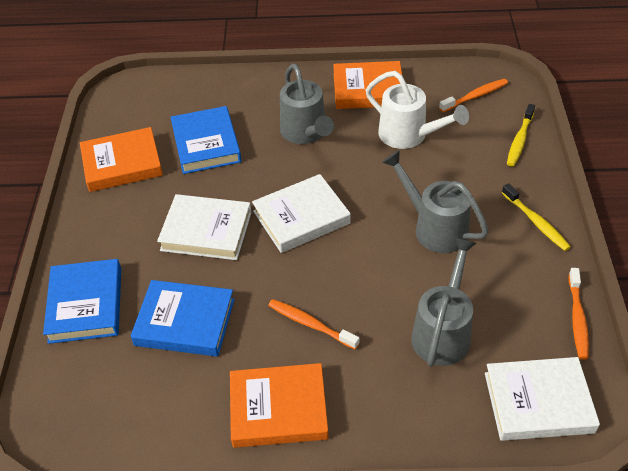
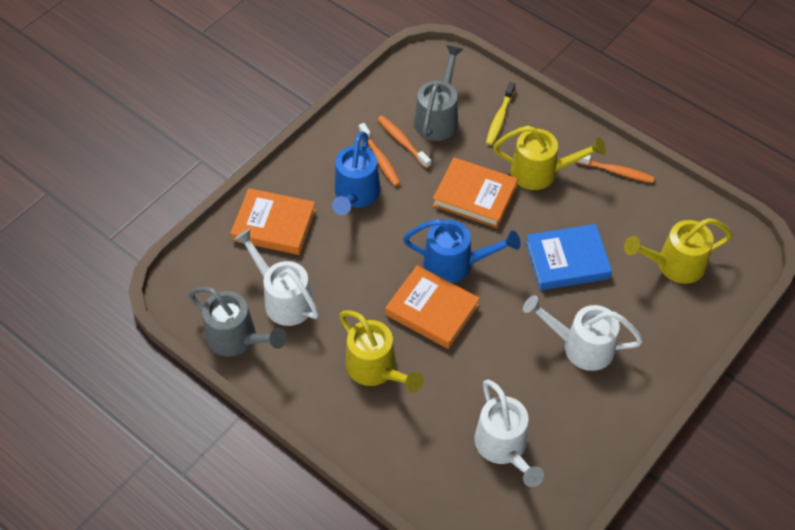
blue book: [43,259,121,344] [131,280,235,357] [171,106,241,174] = 3 -> [526,224,612,290] = 1
blue watering can: none = 0 -> [332,131,381,215] [403,219,521,283] = 2
grey watering can: [280,63,334,144] [382,150,489,253] [411,238,476,367] = 3 -> [189,287,287,357] [414,45,463,141] = 2
white book: [157,194,252,260] [252,174,351,253] [485,357,600,441] = 3 -> none = 0
white watering can: [366,71,469,149] = 1 -> [234,229,319,326] [474,379,544,487] [523,295,643,371] = 3
yellow toothbrush: [502,183,571,251] [507,104,535,167] = 2 -> [486,82,515,145] = 1
yellow watering can: none = 0 -> [339,310,424,393] [493,126,606,190] [624,218,732,284] = 3

